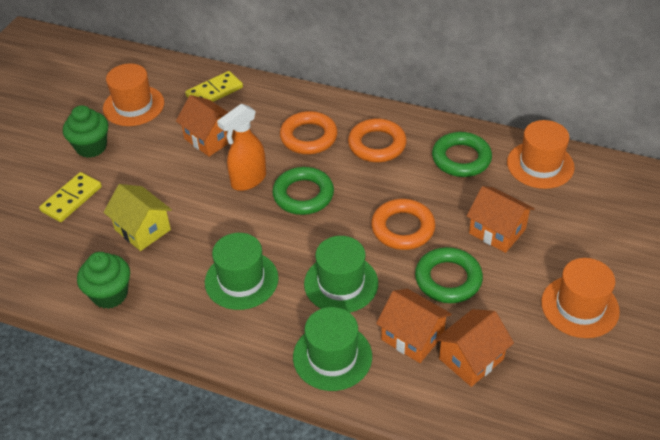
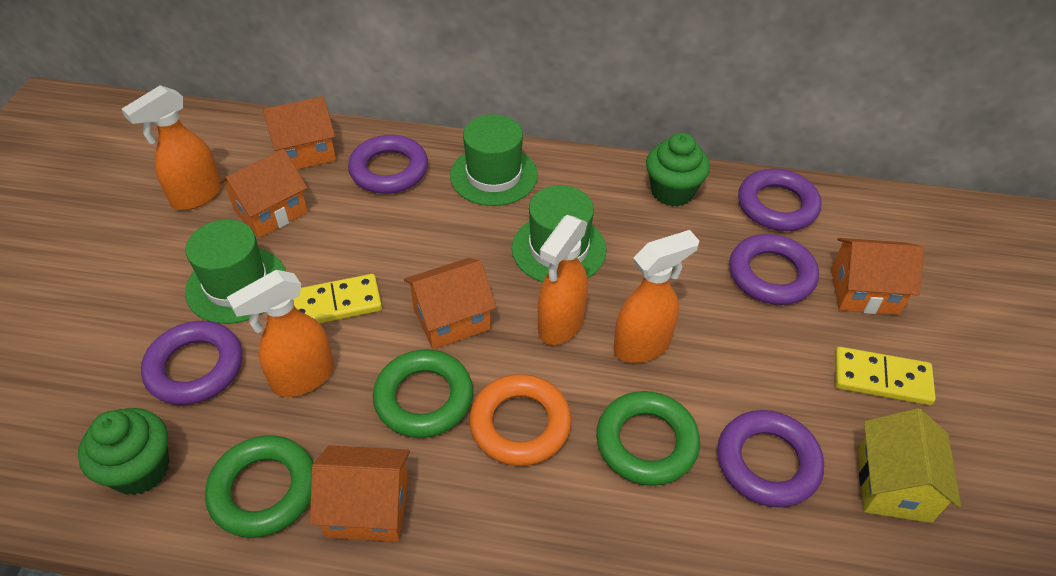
orange hat: [103,64,164,126] [507,120,575,189] [541,258,620,338] = 3 -> none = 0
orange house: [176,95,235,157] [376,289,452,363] [435,309,514,387] [467,186,535,253] = 4 -> [218,149,308,238] [263,96,336,170] [310,445,410,542] [404,258,496,349] [831,238,924,315] = 5
orange ring: [280,111,338,154] [348,118,407,162] [371,199,436,250] = 3 -> [469,374,572,466] = 1
orange spray bottle: [217,104,266,191] = 1 -> [122,85,222,210] [227,270,334,397] [538,215,588,345] [613,230,699,363] = 4
purple ring: none = 0 -> [141,321,242,405] [348,135,428,194] [717,410,824,508] [729,234,819,305] [738,169,822,231] = 5

